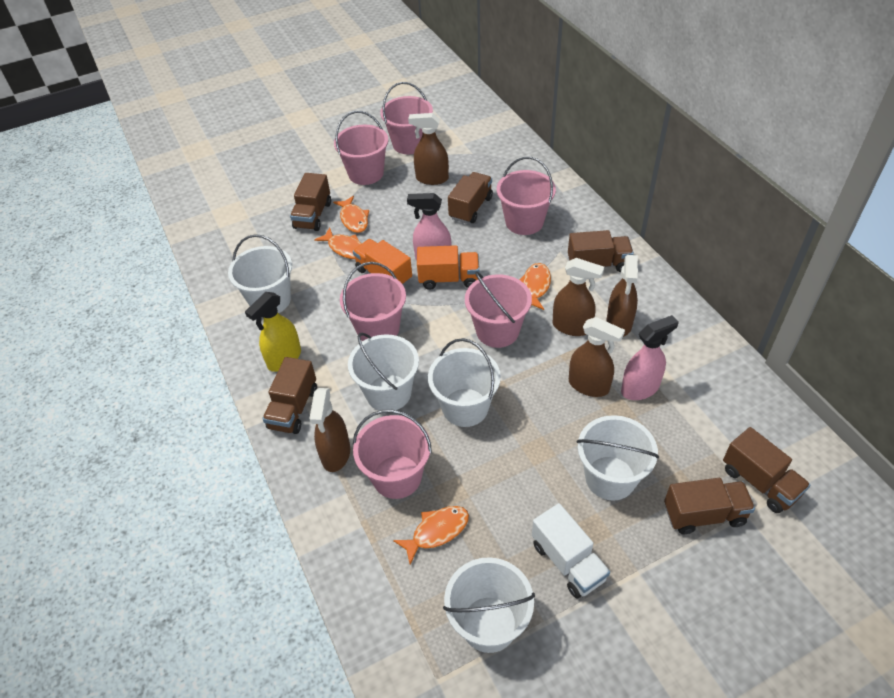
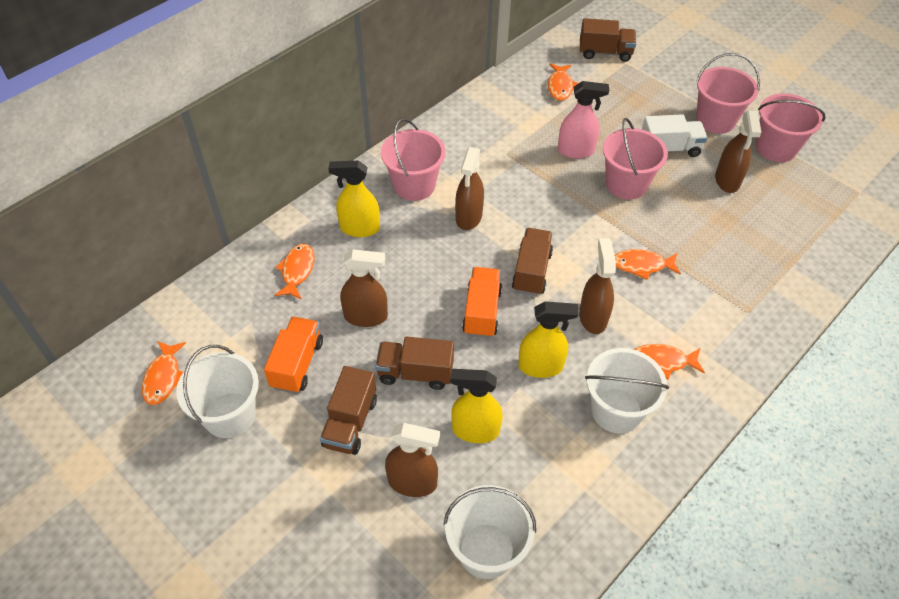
brown truck: [262,357,317,434] [290,173,331,231] [448,172,493,224] [568,230,634,272] [664,478,755,534] [723,427,811,513] = 6 -> [320,366,377,455] [375,337,454,390] [512,228,553,296] [580,18,636,62] = 4
orange fish: [314,227,362,259] [333,196,369,233] [393,506,469,565] [519,263,551,310] = 4 -> [142,341,186,405] [274,244,315,300] [548,63,579,101] [615,249,681,280] [633,344,705,380] = 5
pink bucket: [334,111,388,185] [340,262,406,341] [353,410,432,499] [380,82,433,154] [465,271,532,348] [497,157,556,235] = 6 -> [381,118,446,201] [603,118,668,200] [696,53,760,134] [756,93,826,162] = 4
pink spray bottle: [407,193,452,261] [621,315,679,400] = 2 -> [558,81,609,159] = 1
white bucket: [228,234,292,313] [348,333,419,411] [428,338,501,427] [443,557,535,653] [577,415,659,501] = 5 -> [176,345,259,438] [443,485,536,579] [585,348,669,434] = 3
yellow spray bottle: [245,292,301,372] = 1 -> [328,161,380,237] [450,369,503,443] [518,301,579,378] = 3

